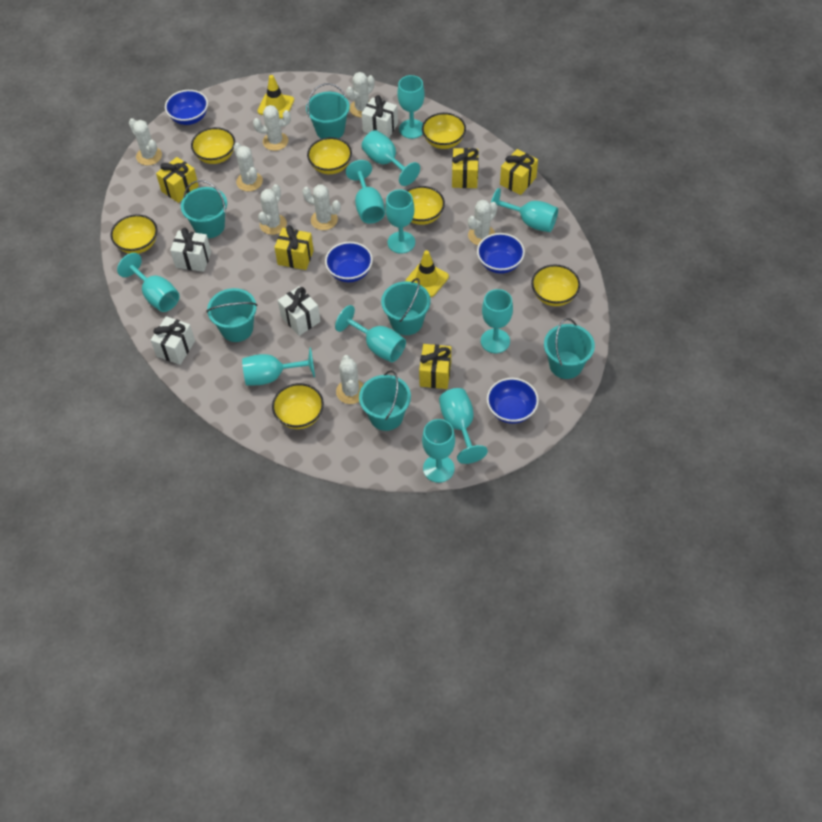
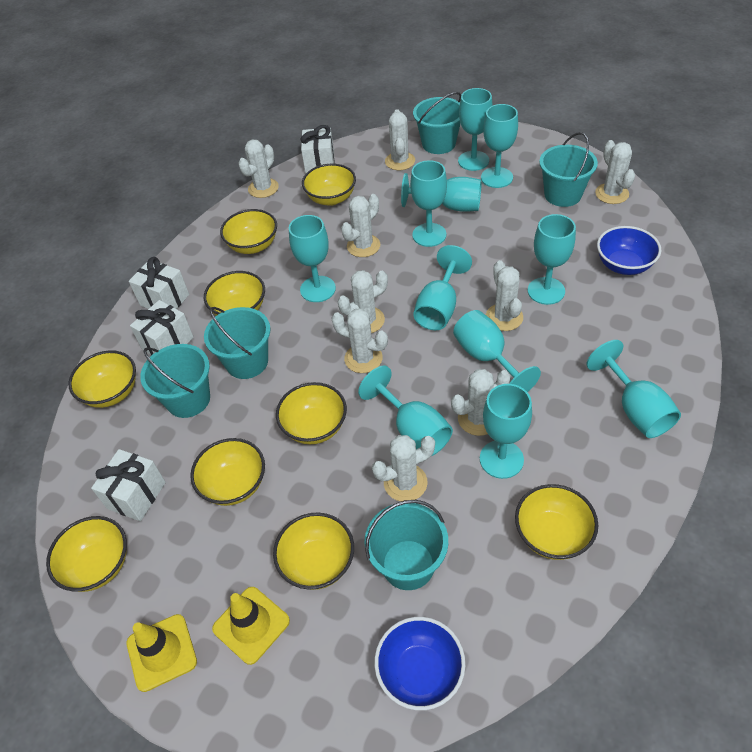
blue bowl: [165,90,208,125] [325,242,373,282] [477,233,525,274] [487,378,539,424] = 4 -> [374,617,465,710] [597,226,661,275] = 2
turquoise bucket: [181,180,227,238] [206,288,257,342] [306,83,350,139] [359,370,411,431] [381,278,431,335] [544,318,595,379] = 6 -> [140,344,210,418] [204,307,270,379] [365,500,448,590] [413,92,461,154] [539,132,598,207] = 5
white cactus: [129,118,162,165] [233,142,263,191] [253,105,291,151] [258,184,287,235] [302,184,341,230] [336,355,364,404] [346,72,375,117] [468,200,497,245] = 8 -> [238,140,279,198] [332,309,388,373] [338,270,388,333] [341,194,380,257] [372,435,435,501] [385,109,415,170] [451,369,511,436] [486,260,523,331] [595,140,635,204] = 9
yellow bowl: [110,214,157,254] [191,127,235,164] [272,383,324,429] [307,137,352,174] [406,186,445,225] [422,113,466,149] [531,264,580,306] = 7 -> [46,516,127,592] [68,350,136,408] [190,438,265,506] [204,271,265,316] [220,209,277,254] [273,512,354,590] [276,382,347,444] [302,163,356,206] [515,484,598,560] = 9
yellow gift: [156,157,199,203] [274,225,314,270] [419,344,451,389] [452,148,479,188] [500,149,538,195] = 5 -> none = 0

